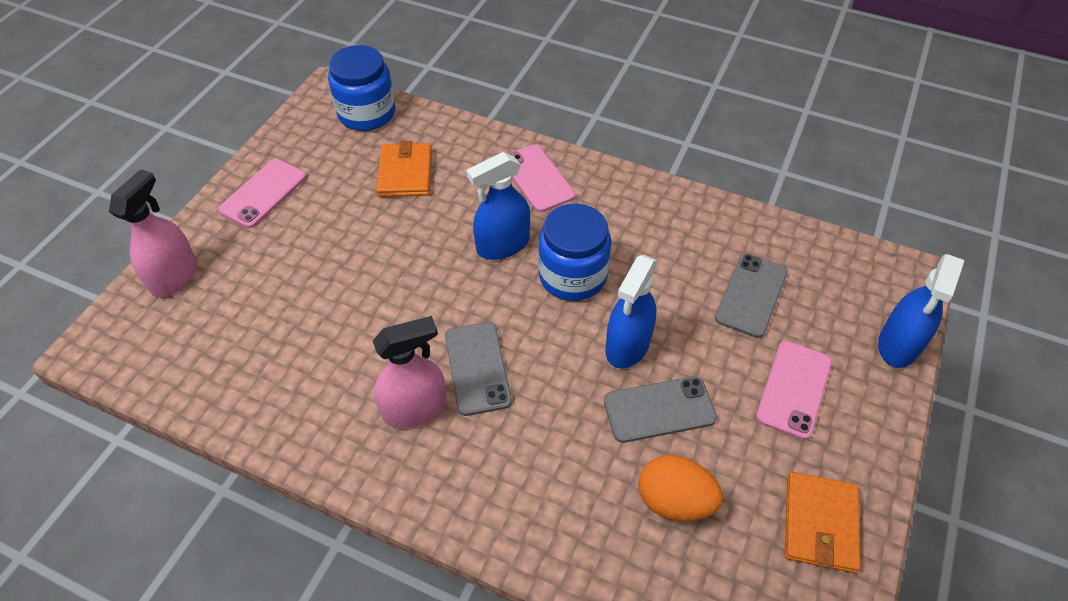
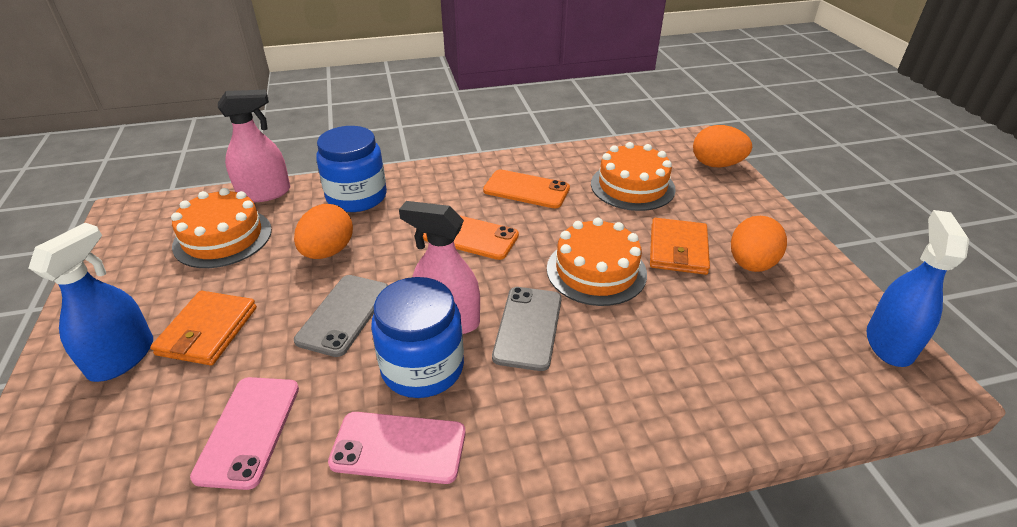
blue spray bottle: [466,152,530,260] [605,255,658,368] [878,254,965,368] = 3 -> [29,223,153,382] [866,210,969,367] = 2
grey phone: [445,322,512,416] [604,376,717,443] [715,254,788,338] = 3 -> [294,275,388,357] [492,287,562,371] = 2
orange cake: none = 0 -> [171,188,272,268] [547,218,647,306] [591,142,676,211] = 3
orange egg: [638,455,723,521] = 1 -> [294,204,353,259] [693,125,752,167] [731,216,787,272] = 3
orange phone: none = 0 -> [423,215,519,260] [483,170,570,208] = 2
pink phone: [218,159,306,228] [508,144,576,212] [756,341,832,440] = 3 -> [190,377,299,490] [328,412,466,484] = 2

